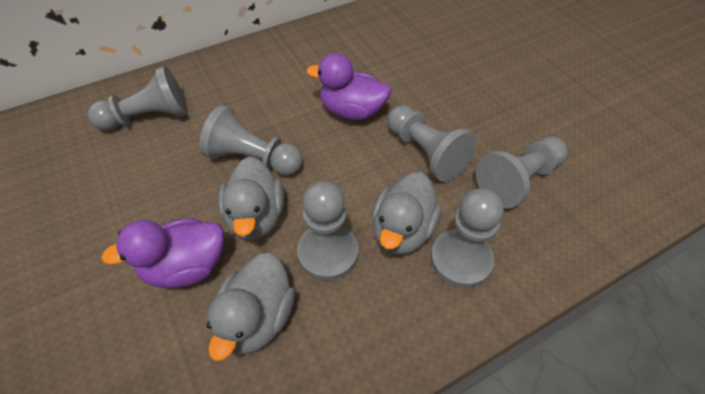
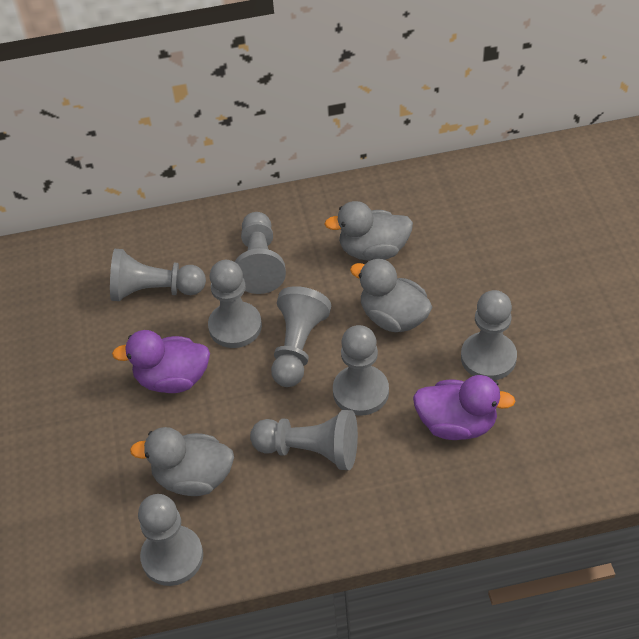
grey pawn: [88,66,188,131] [200,105,303,176] [297,181,358,281] [387,105,477,182] [430,188,504,288] [476,137,568,208] = 6 -> [110,249,206,301] [138,494,203,586] [208,260,262,348] [235,212,286,294] [250,410,358,470] [271,286,331,387] [333,325,389,416] [461,290,517,380] = 8

